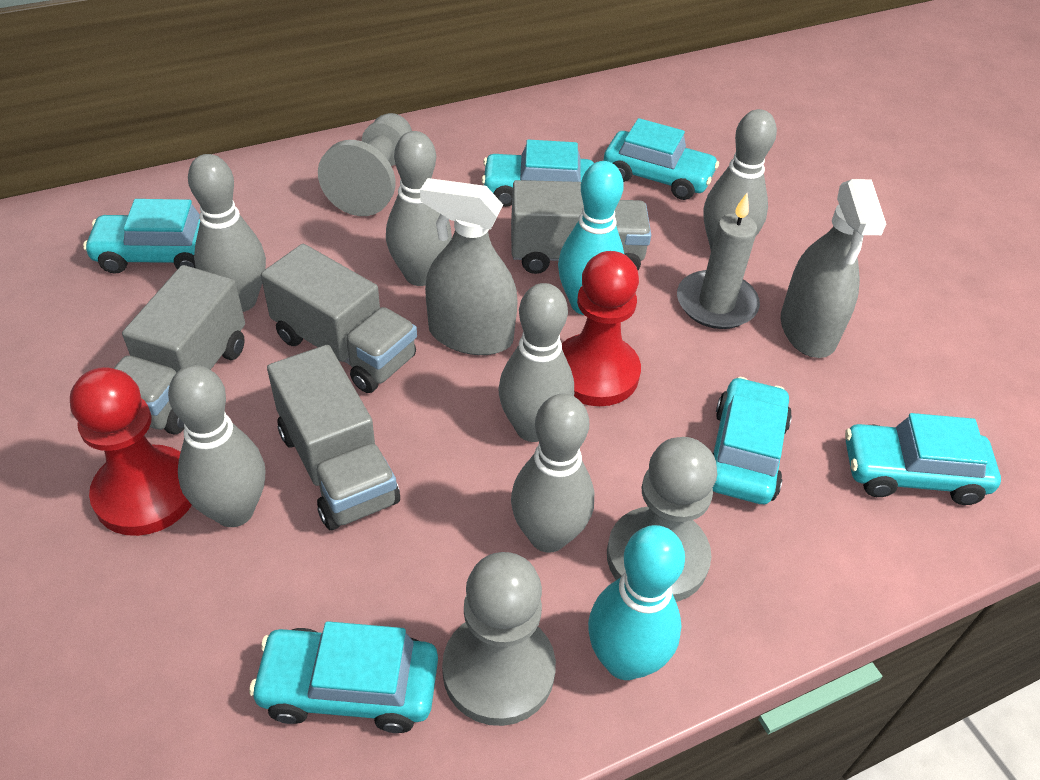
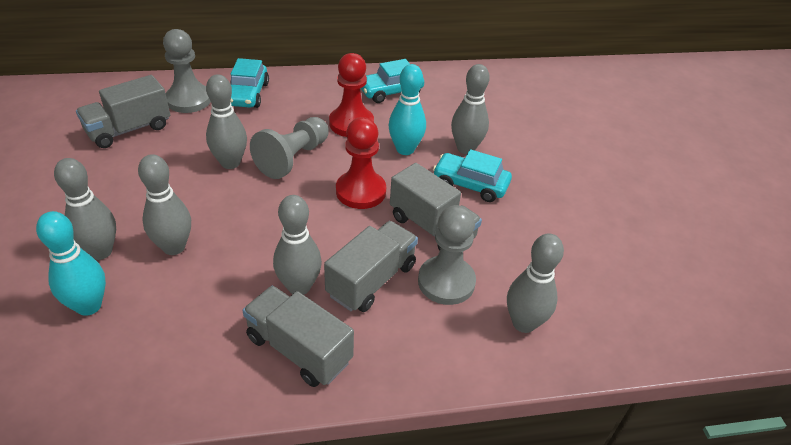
grey candle: [677,193,760,329] = 1 -> none = 0
grey spray bottle: [420,178,518,355] [781,179,886,358] = 2 -> none = 0
turquoise car: [83,199,200,274] [249,621,438,733] [481,139,594,207] [604,118,719,200] [712,377,792,504] [845,413,1001,505] = 6 -> [230,58,269,108] [361,59,424,103] [433,149,512,202] = 3

